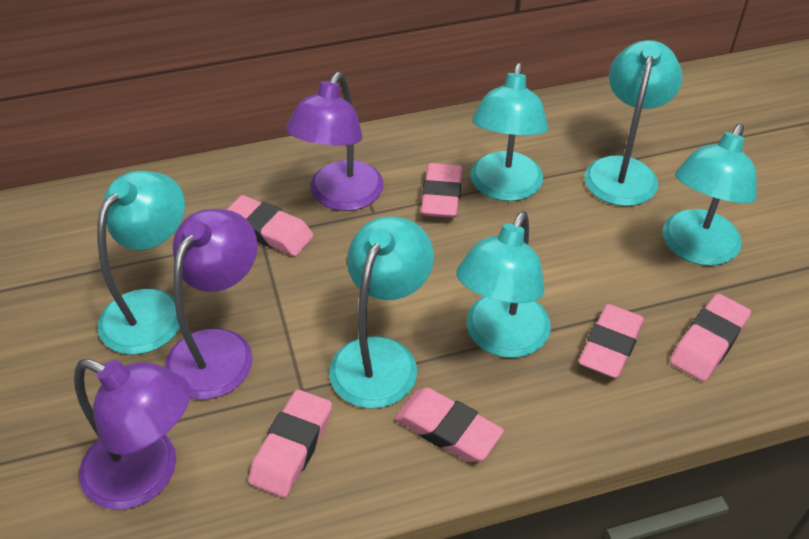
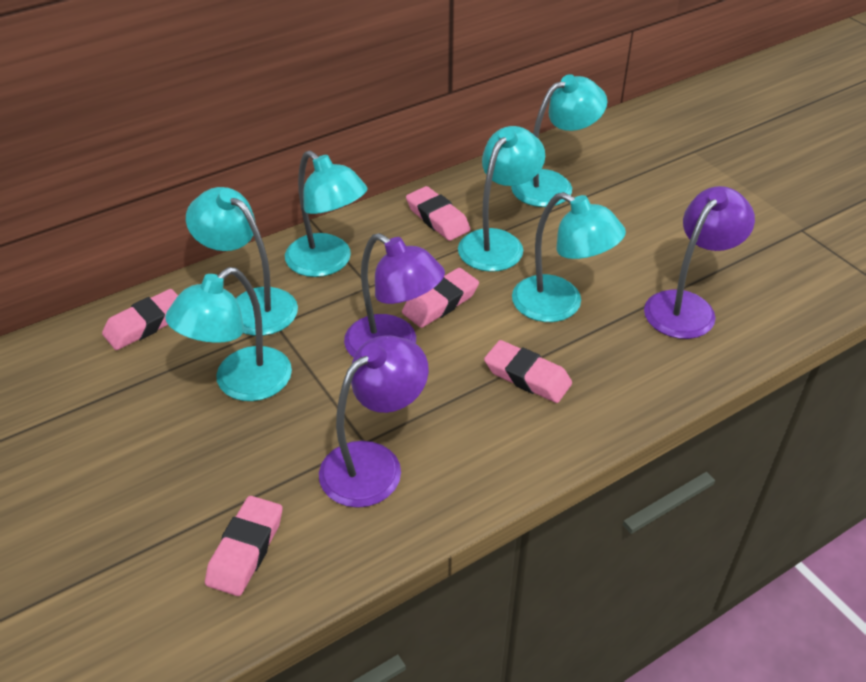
pink eraser: [227,195,314,256] [248,390,332,498] [394,388,504,462] [421,163,462,218] [578,304,644,378] [670,294,751,381] = 6 -> [102,289,178,350] [205,496,282,596] [402,268,479,328] [406,186,470,241] [484,340,572,403] = 5

